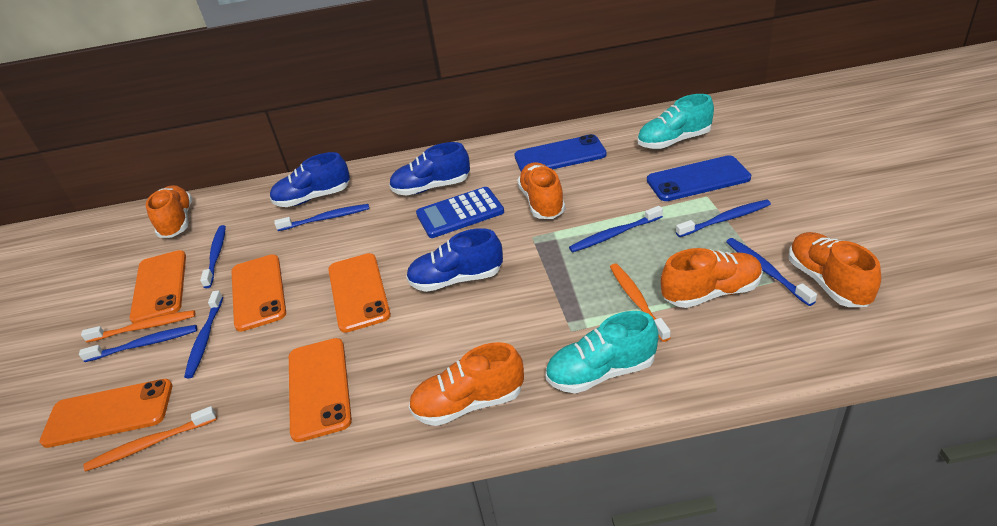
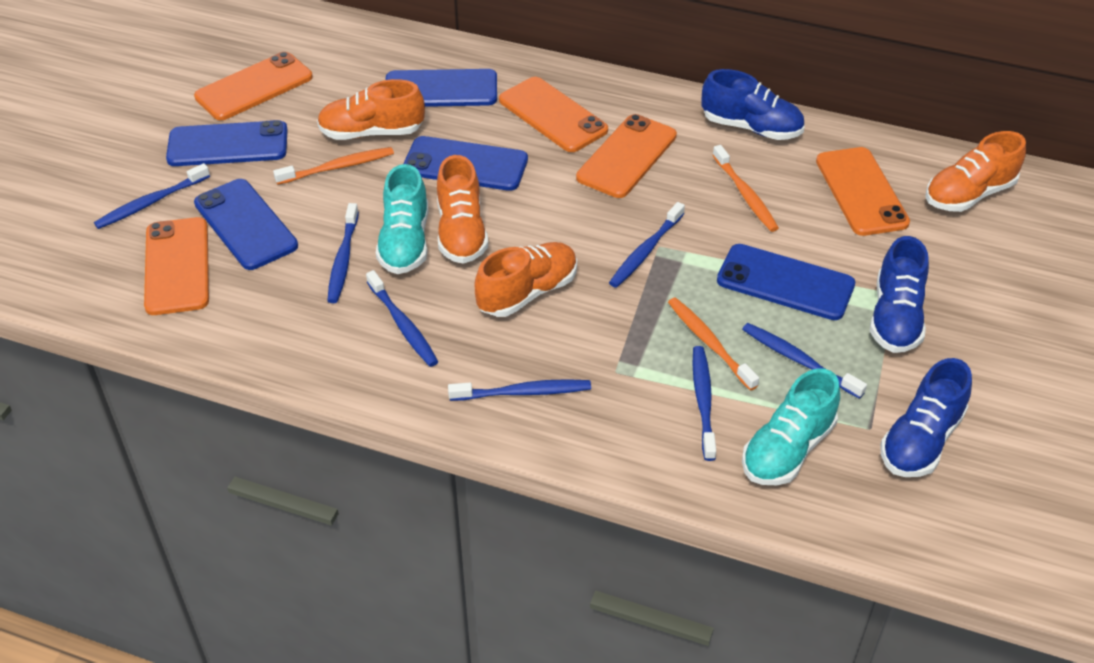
blue calculator: [416,187,504,238] = 1 -> none = 0
blue phone: [514,134,607,172] [647,155,751,201] = 2 -> [166,120,288,166] [194,179,298,270] [386,69,497,107] [403,136,528,191] [717,244,855,320] = 5
orange shoe: [146,185,192,238] [409,342,524,426] [517,162,565,219] [661,248,763,308] [789,232,881,307] = 5 -> [317,79,425,140] [437,155,488,264] [475,242,577,317] [926,131,1026,212] = 4

